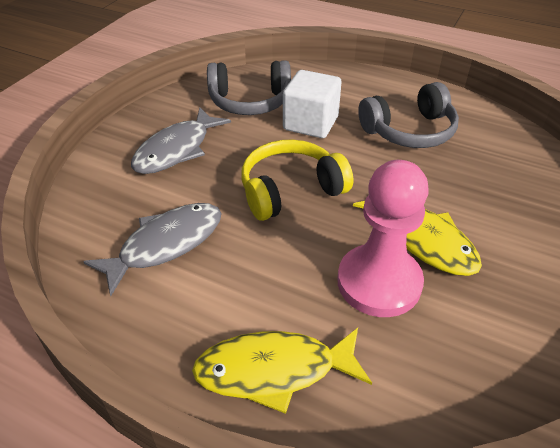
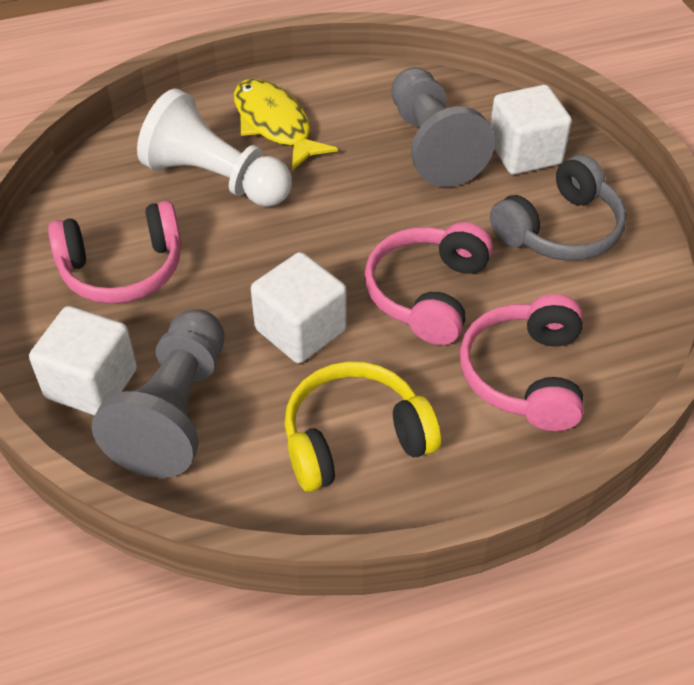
grey fish: [83,203,222,296] [131,107,231,174] = 2 -> none = 0
grey headphones: [207,60,291,115] [358,82,459,148] = 2 -> [490,154,626,261] = 1
grey pawn: none = 0 -> [91,309,224,478] [392,67,495,187] = 2
pink headphones: none = 0 -> [48,201,181,304] [365,222,493,345] [460,294,584,431] = 3
pink pawn: [337,160,429,317] = 1 -> none = 0
white cube: [283,70,341,138] = 1 -> [29,306,137,416] [251,252,347,363] [490,85,572,174] = 3
white pawn: none = 0 -> [137,89,292,207] = 1
yellow fish: [192,328,372,414] [353,201,482,276] = 2 -> [234,79,338,170] = 1

